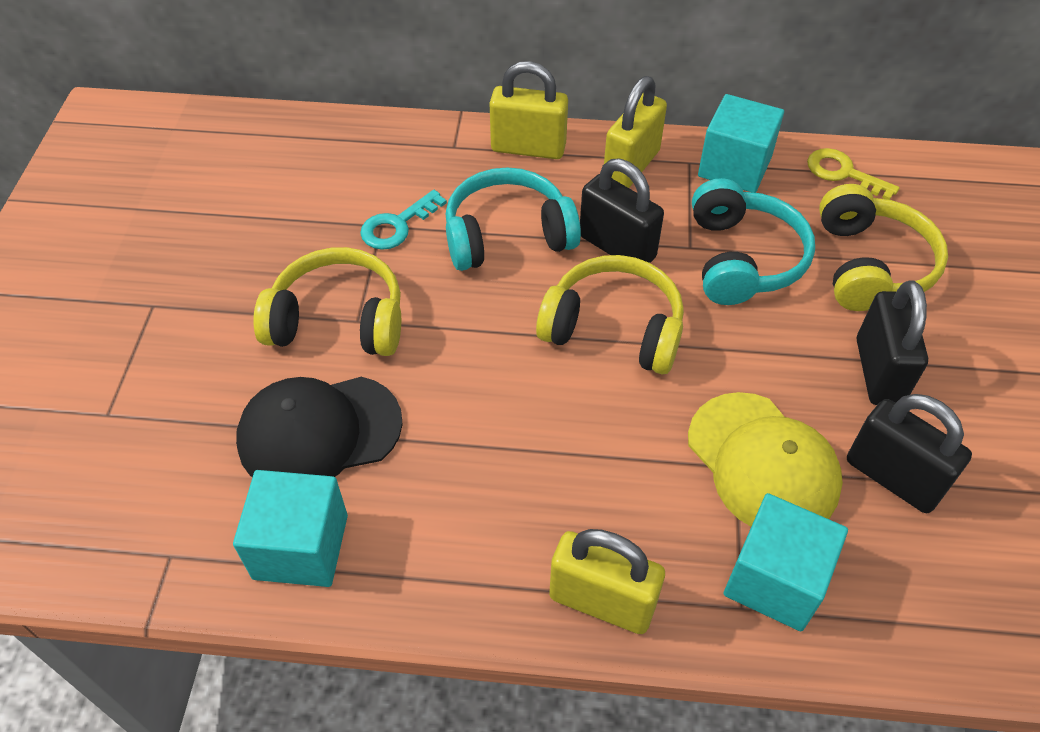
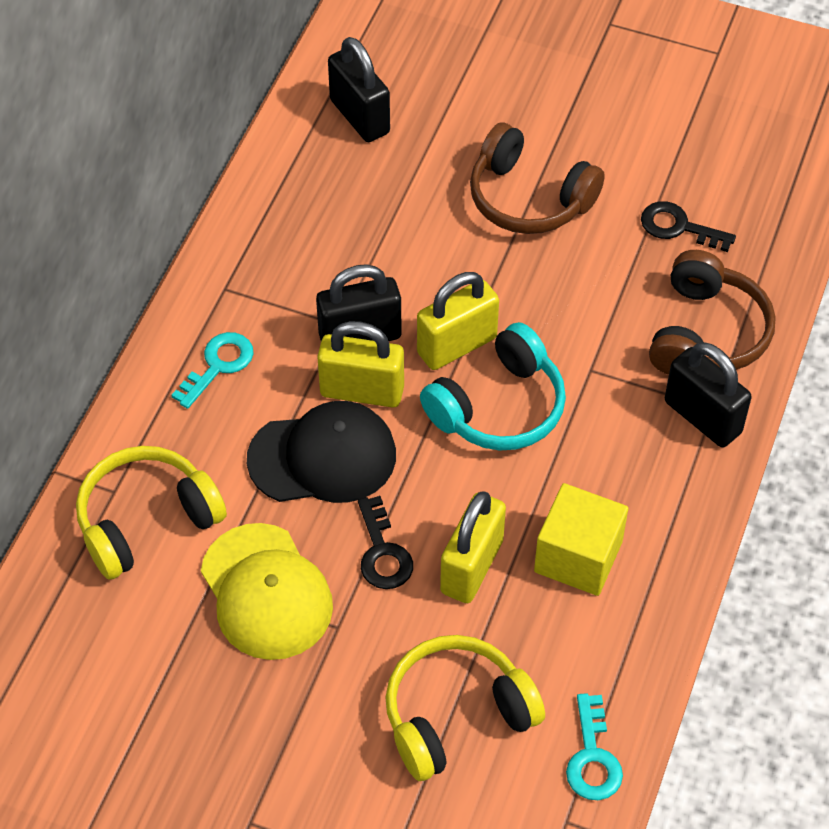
black key: none = 0 -> [358,496,413,589] [641,201,736,252] = 2
brown headphones: none = 0 -> [470,122,605,234] [649,250,775,375] = 2
turquoise cube: [233,470,348,587] [698,94,784,193] [724,493,848,631] = 3 -> none = 0
turquoise headphones: [446,167,581,271] [692,178,815,305] = 2 -> [420,322,566,450] = 1
turquoise key: [360,190,447,250] = 1 -> [171,332,254,409] [566,693,623,800] = 2
yellow cube: none = 0 -> [534,483,628,596] = 1
yellow headphones: [253,247,401,356] [536,255,684,374] [819,184,948,311] = 3 -> [76,446,227,580] [385,635,545,781] = 2
yellow key: [807,148,900,200] = 1 -> none = 0

